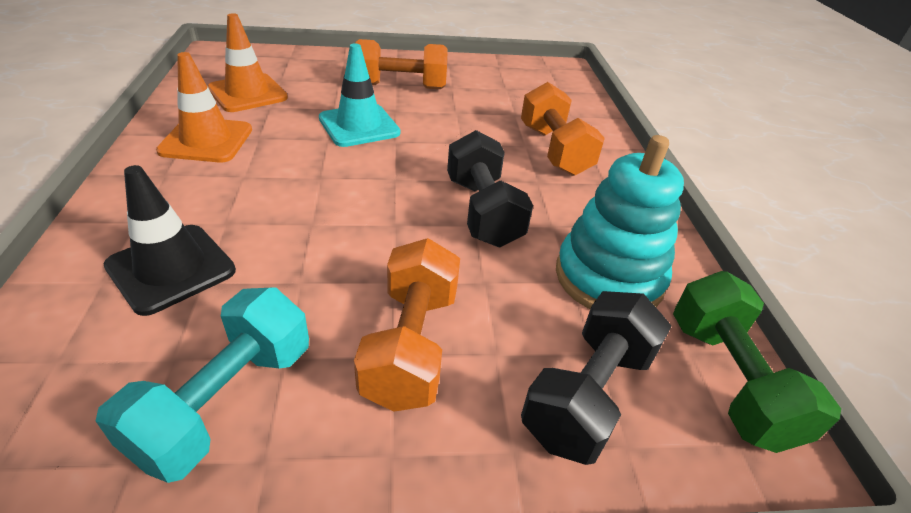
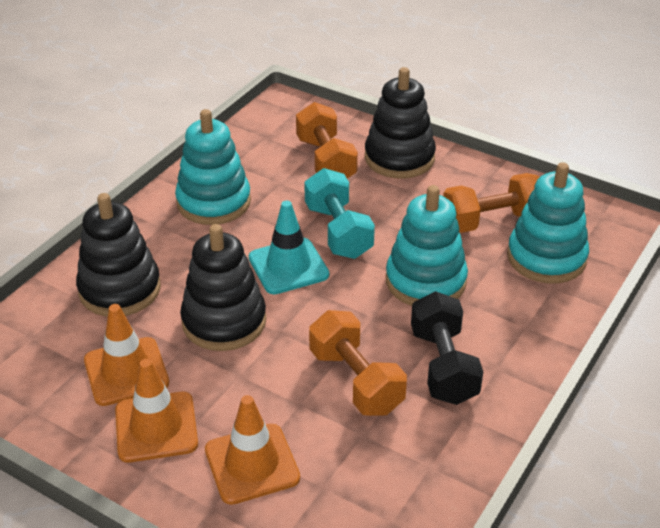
black dumbbell: [447,130,533,247] [521,291,672,465] = 2 -> [411,291,483,405] = 1
black stacking toy: none = 0 -> [76,193,161,317] [180,224,266,351] [365,67,436,179] = 3
black traffic cone: [104,165,236,316] = 1 -> none = 0
green dumbbell: [673,271,841,453] = 1 -> none = 0
orange traffic cone: [156,52,252,162] [208,13,288,112] = 2 -> [84,304,169,406] [115,359,198,462] [205,395,300,505] = 3
turquoise stacking toy: [556,135,684,309] = 1 -> [175,109,251,225] [386,185,468,306] [507,162,589,283] = 3

